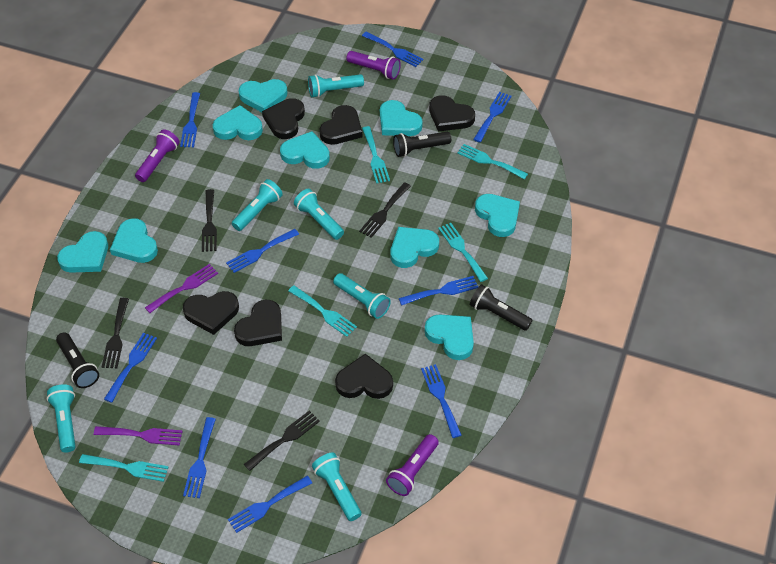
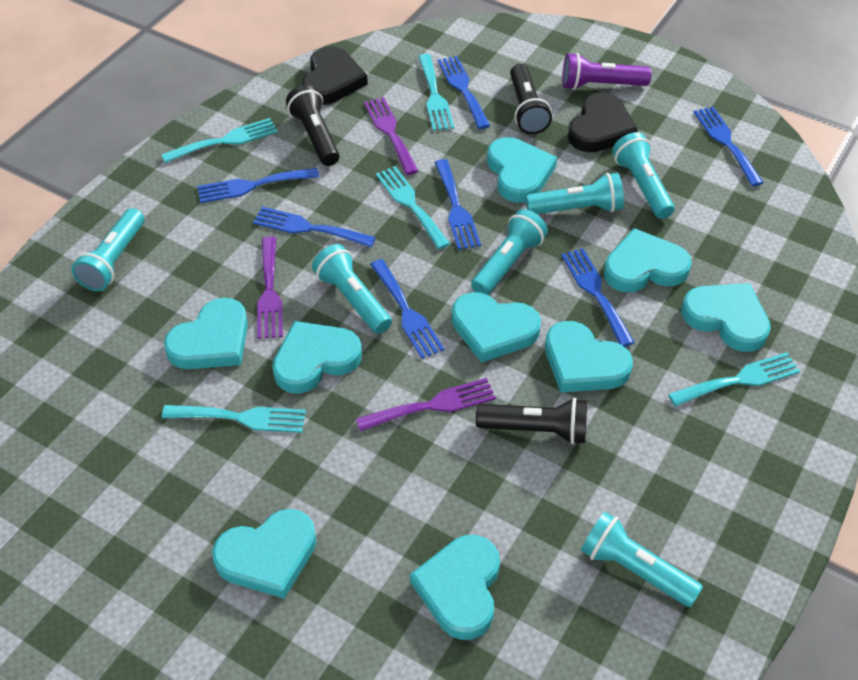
black fork: [102,298,129,368] [202,189,217,252] [244,411,320,471] [359,182,411,238] = 4 -> none = 0
black heart: [183,291,239,335] [234,300,282,346] [262,98,305,139] [320,105,362,145] [335,354,393,399] [429,95,475,131] = 6 -> [302,47,368,105] [568,92,638,152] = 2
blue fork: [104,333,157,403] [180,92,200,147] [183,417,216,498] [226,229,299,273] [228,476,312,533] [362,32,423,67] [399,276,478,306] [421,364,462,438] [473,92,512,142] = 9 -> [197,168,319,203] [253,207,376,247] [370,259,444,359] [435,159,481,250] [438,56,490,129] [561,248,635,347] [694,106,764,186] = 7
purple flashlight: [135,129,180,182] [346,51,401,80] [386,434,439,496] = 3 -> [562,53,652,90] = 1
purple fork: [94,426,183,446] [145,264,218,313] = 2 -> [257,236,283,339] [356,378,496,432] [364,97,418,175] = 3

